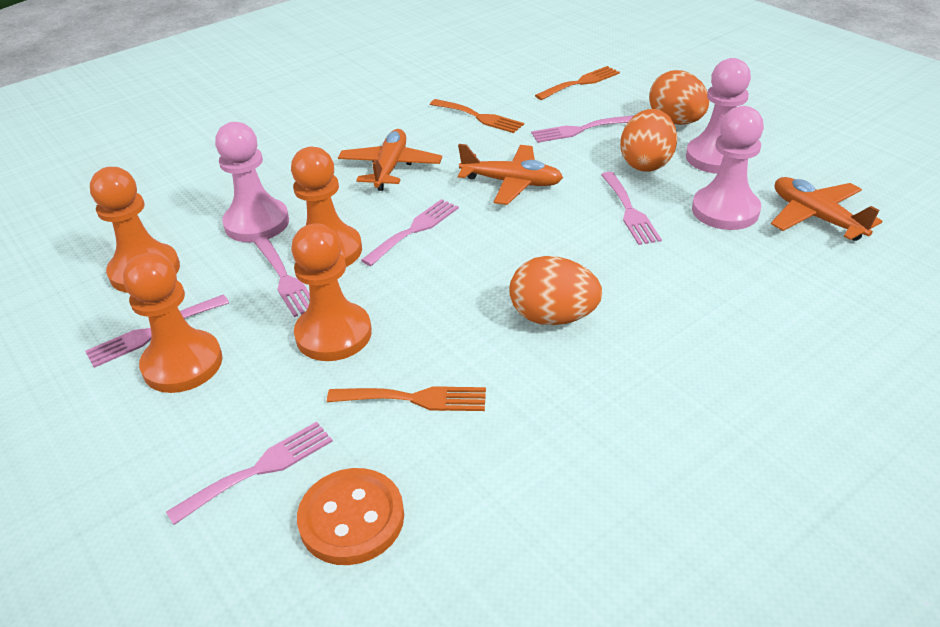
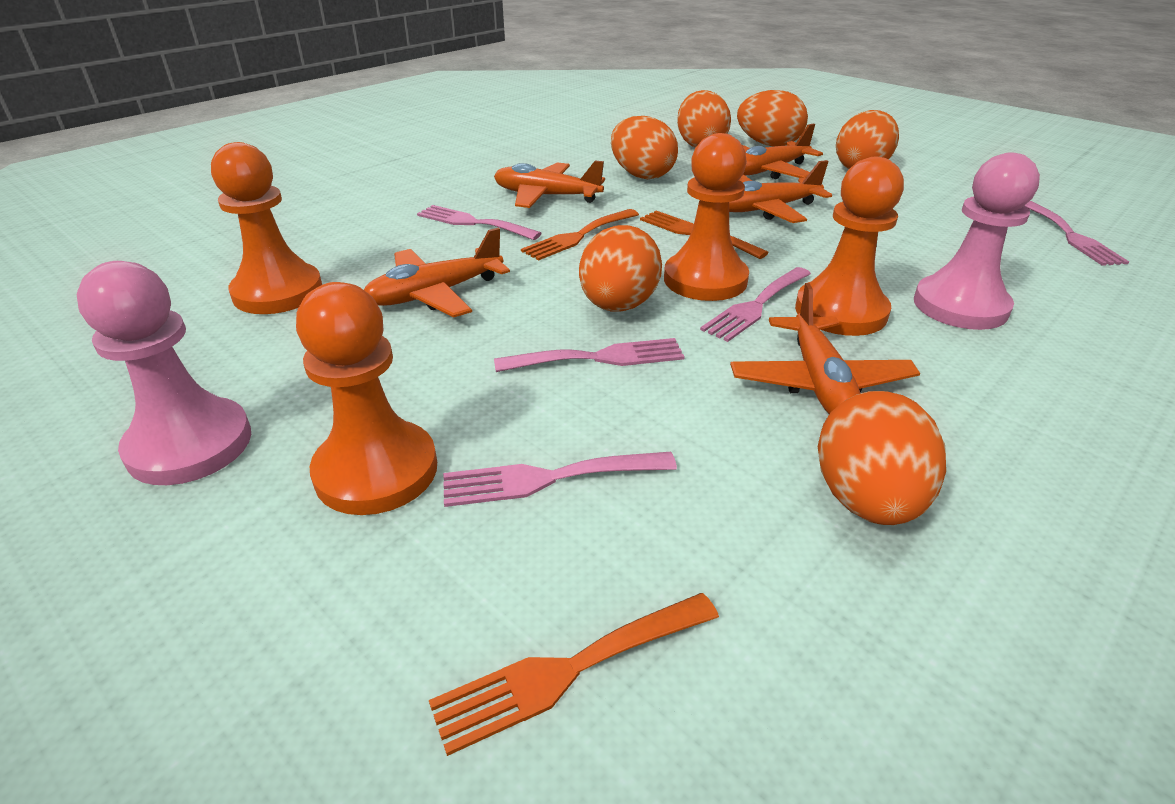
orange button: [297,468,404,565] = 1 -> none = 0
orange egg: [509,256,602,325] [620,109,677,172] [649,70,709,125] = 3 -> [579,225,662,311] [611,116,678,179] [677,90,731,148] [737,90,808,147] [818,391,946,525] [836,110,899,169] = 6
orange plane: [338,129,442,191] [458,144,563,205] [771,177,883,241] = 3 -> [364,228,510,318] [494,160,605,208] [729,160,832,223] [730,283,920,414] [742,123,823,180] = 5
pink fork: [85,294,229,368] [166,422,333,525] [254,237,310,317] [361,199,459,266] [531,115,634,143] [601,172,662,245] = 6 -> [417,205,542,240] [443,452,677,507] [494,338,685,372] [700,267,811,342] [1025,201,1129,266] = 5
pink pawn: [215,122,289,242] [686,58,751,174] [692,106,764,230] = 3 -> [77,261,251,485] [914,152,1040,330] = 2

